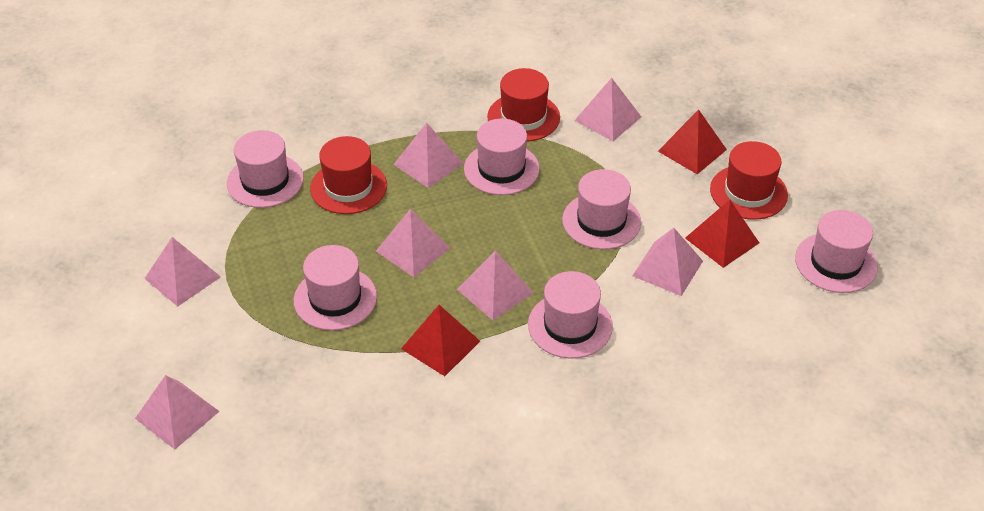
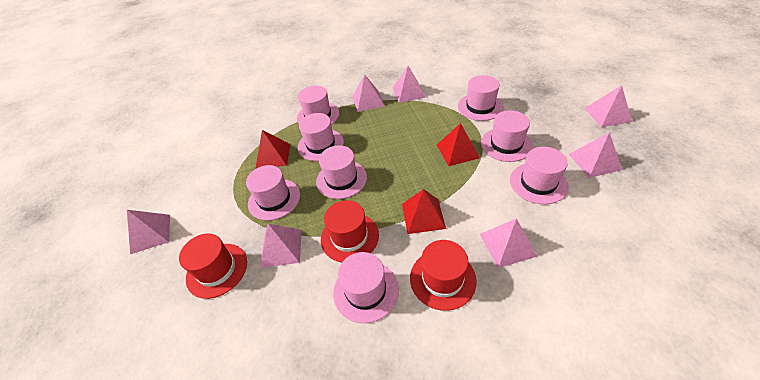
pink hat: [227,130,304,208] [294,245,377,331] [464,119,539,195] [528,271,613,359] [562,169,641,250] [795,210,878,293] = 6 -> [246,165,300,221] [297,86,339,124] [298,113,344,161] [316,145,367,199] [333,252,399,323] [458,75,504,121] [481,110,533,162] [510,147,569,204] = 8

